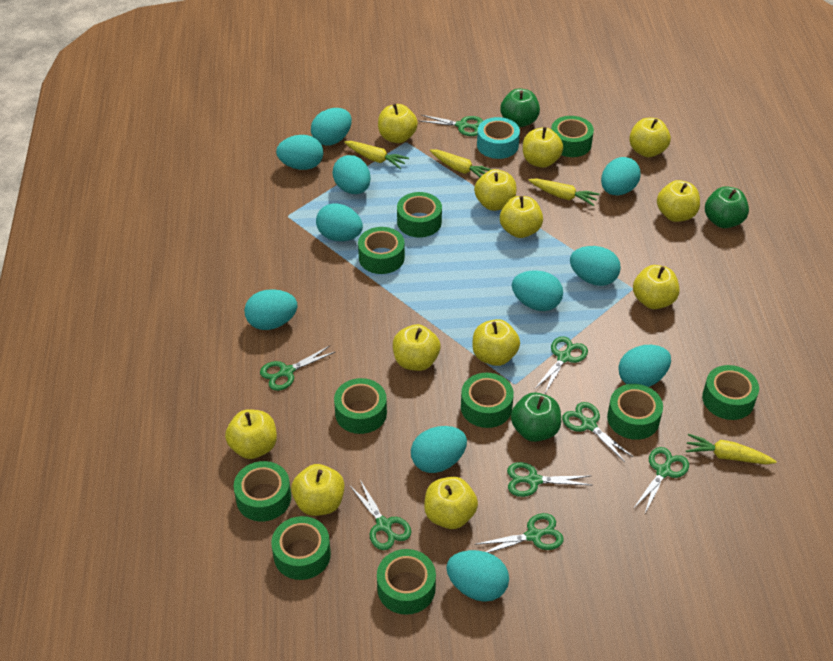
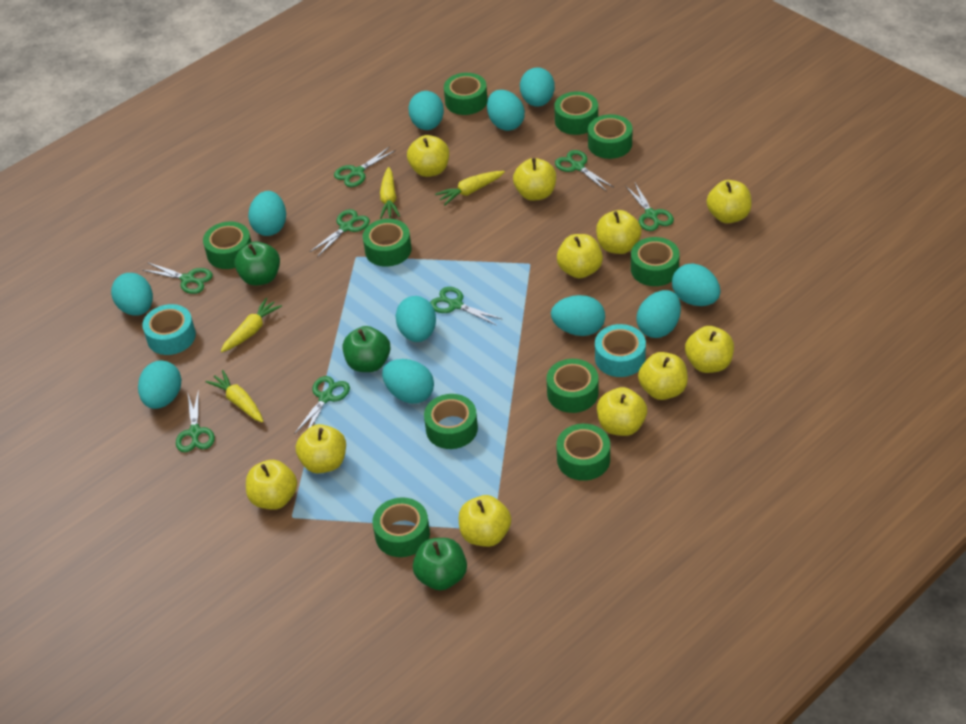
turquoise tape: [477,117,520,159] = 1 -> [142,304,196,355] [595,324,646,377] = 2
yellow apple: [225,409,277,459] [291,464,344,516] [378,104,418,143] [393,324,440,371] [424,477,478,529] [473,319,520,366] [474,169,516,211] [500,196,543,238] [523,127,563,168] [629,118,671,157] [633,265,679,309] [657,180,700,222] = 12 -> [246,460,297,510] [296,424,346,473] [407,135,449,177] [459,495,511,547] [513,158,556,201] [557,234,603,278] [596,210,642,254] [597,387,647,436] [638,352,688,400] [685,326,734,373] [706,180,752,223] = 11

